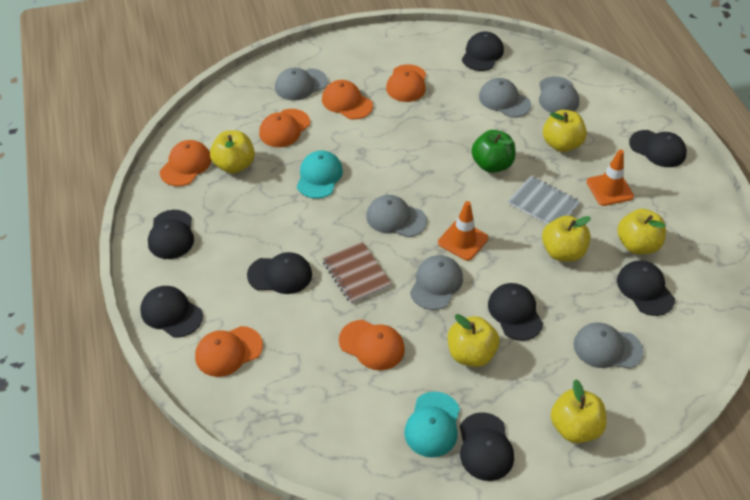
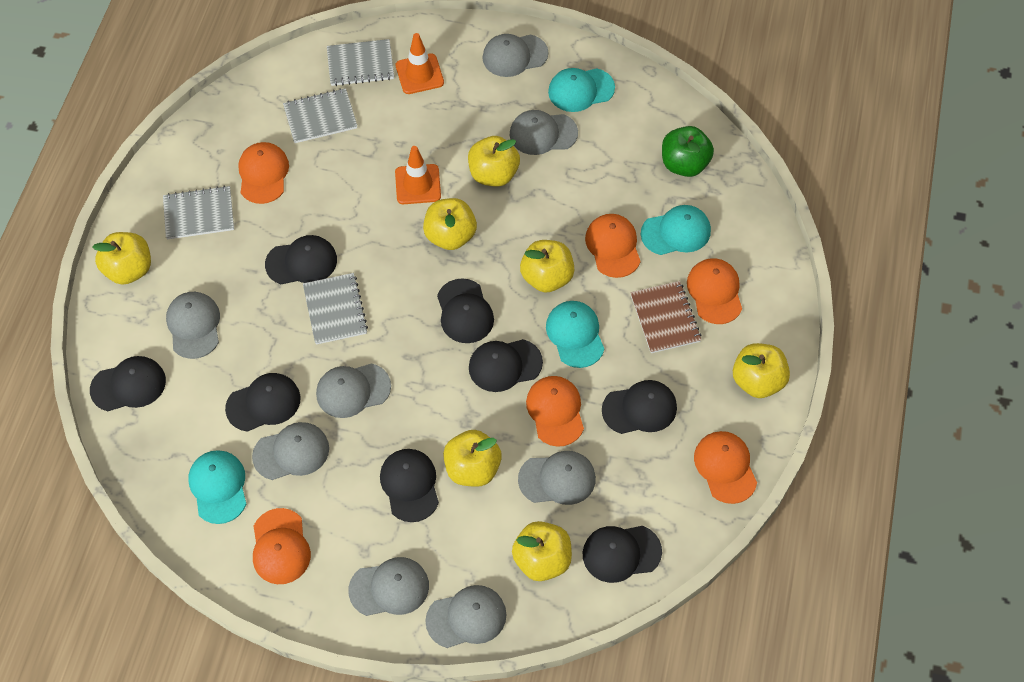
grey cap: [275,68,328,101] [366,195,427,237] [410,255,463,310] [479,78,531,118] [539,76,579,113] [574,322,644,369] = 6 -> [166,292,220,359] [252,422,329,480] [316,363,391,418] [348,557,429,616] [425,585,507,648] [482,34,548,77] [510,110,578,155] [518,451,596,505] = 8
grey notebook: [508,176,581,224] = 1 -> [163,186,234,239] [283,88,357,143] [303,273,368,345] [327,39,394,86] = 4
turquoise cap: [297,150,343,199] [404,391,460,457] = 2 -> [188,450,246,524] [546,301,604,368] [548,68,615,112] [641,205,711,255] = 4
yellow apple: [210,131,255,173] [448,314,500,367] [542,216,591,262] [543,110,587,152] [551,379,607,443] [617,209,666,254] = 6 -> [93,232,151,285] [423,198,477,250] [443,430,502,487] [468,136,520,187] [512,521,572,581] [520,240,574,292] [733,343,790,398] = 7

